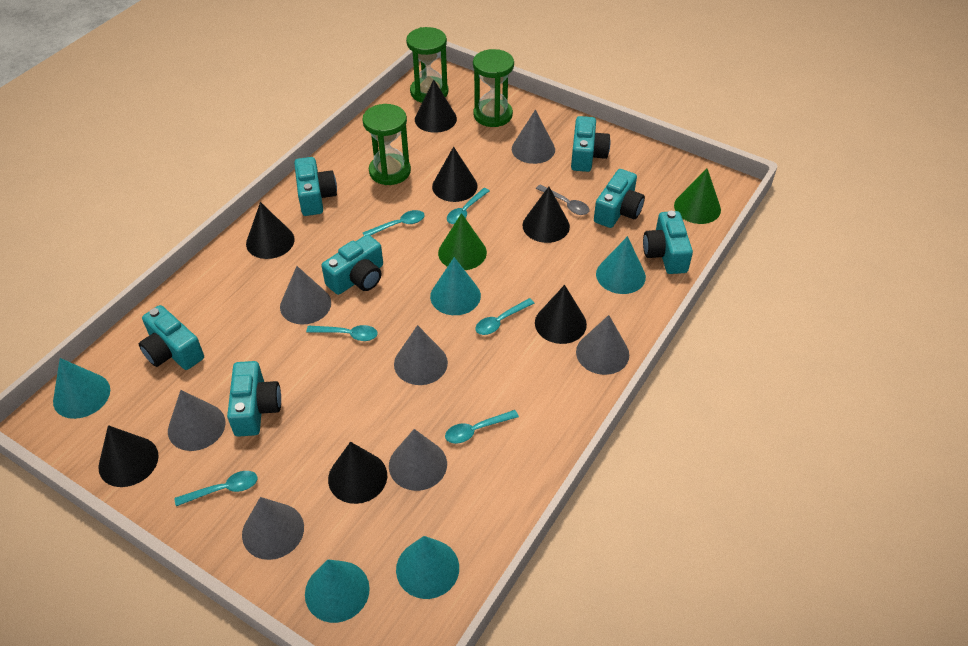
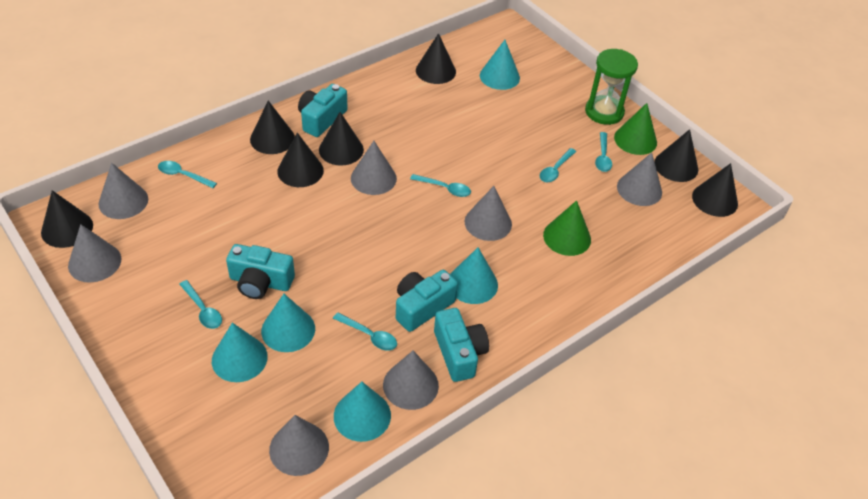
green hourglass: [362,104,411,185] [406,27,448,103] [473,49,514,127] = 3 -> [585,49,638,125] = 1
grey spoon: [536,185,590,215] = 1 -> none = 0
turquoise camera: [139,305,204,370] [227,361,281,437] [294,157,337,216] [321,235,383,295] [571,116,610,172] [594,169,645,228] [643,211,693,274] = 7 -> [226,244,295,299] [298,84,348,137] [396,270,458,332] [434,308,489,382] = 4

